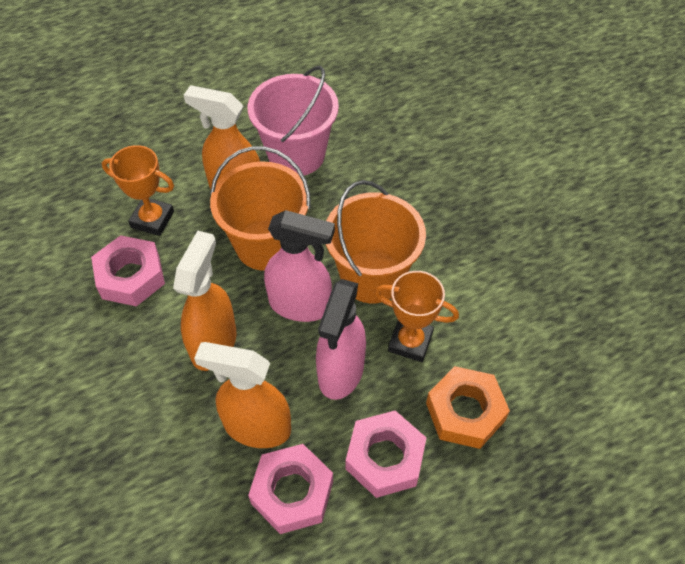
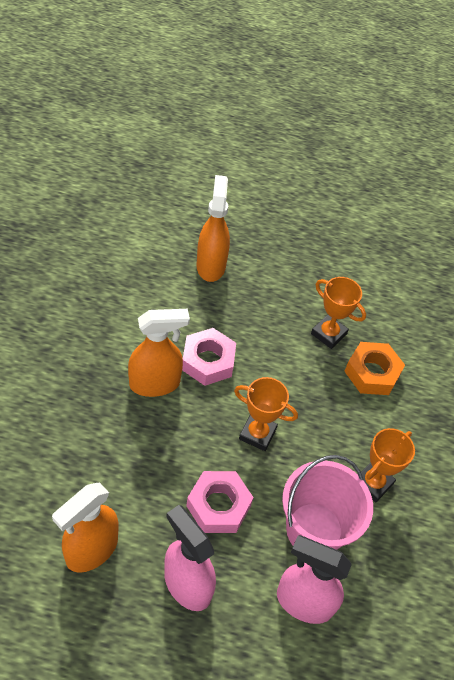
orange bucket: [210,146,311,271] [326,180,426,303] = 2 -> none = 0
orange trophy: [102,145,174,236] [374,271,459,362] = 2 -> [234,377,298,451] [311,277,366,349] [361,428,415,503] = 3
pink nut: [91,235,165,306] [248,444,333,534] [346,410,426,498] = 3 -> [182,328,236,386] [186,471,254,533] = 2

